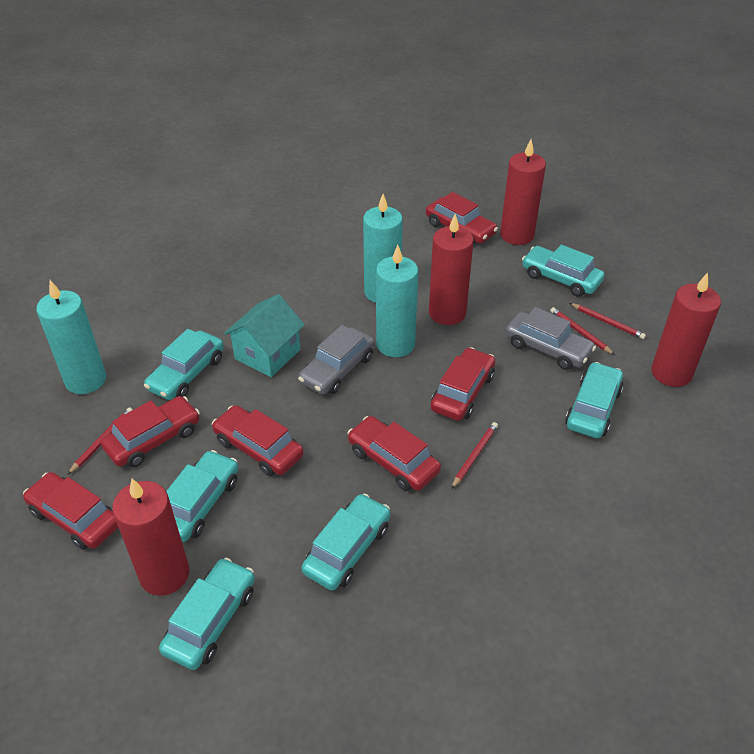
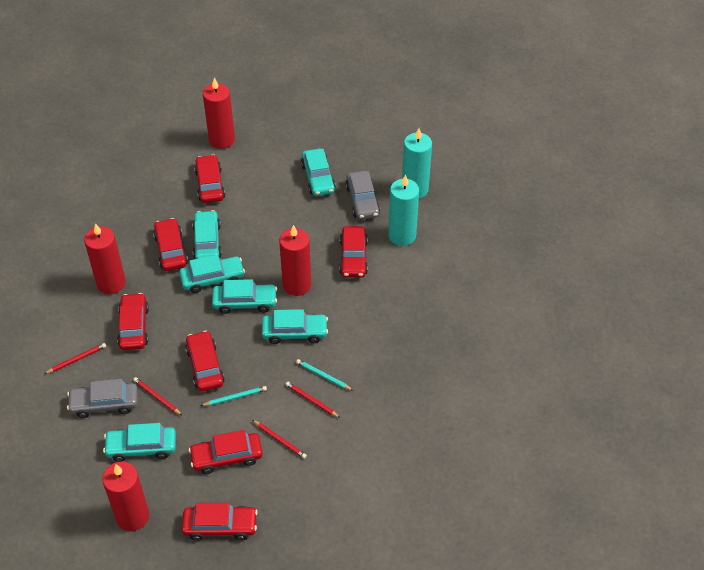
red car: [23,472,118,550] [101,396,200,467] [212,405,304,476] [347,416,441,491] [426,192,498,244] [430,347,495,421] = 6 -> [117,293,149,350] [153,218,188,271] [182,503,258,541] [185,331,225,392] [189,430,263,474] [194,154,225,203] [339,226,368,278] = 7
turquoise candle: [36,280,106,394] [363,194,403,303] [376,245,418,357] = 3 -> [388,174,419,246] [402,128,432,199] = 2
turquoise house: [224,294,305,377] = 1 -> none = 0
turquoise pencil: none = 0 -> [201,386,267,406] [296,359,353,391] = 2

